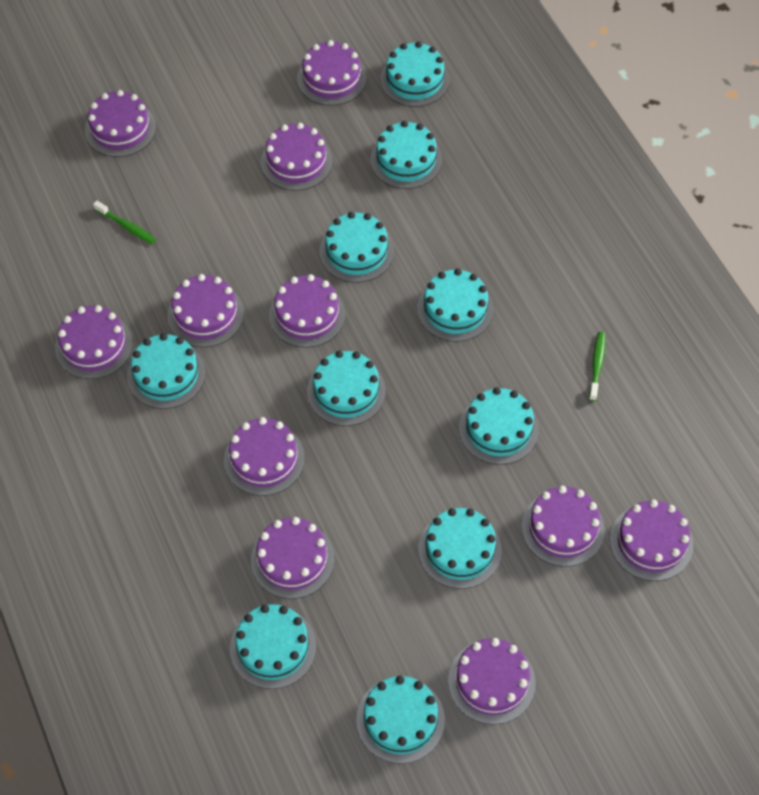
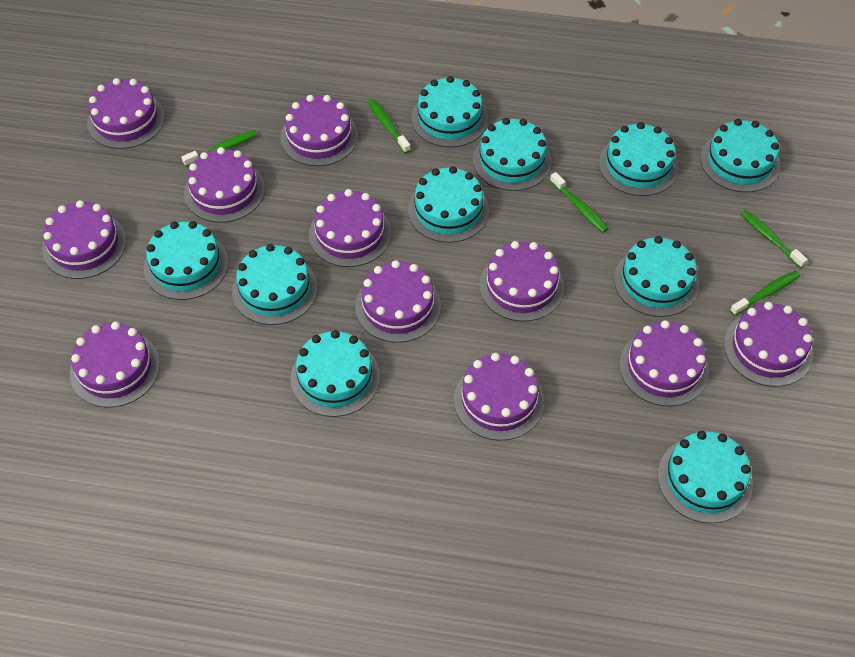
green toothbrush: [93,201,156,244] [589,332,605,401] = 2 -> [182,130,257,167] [368,99,411,153] [550,172,608,233] [730,271,800,316] [741,210,808,268] = 5

